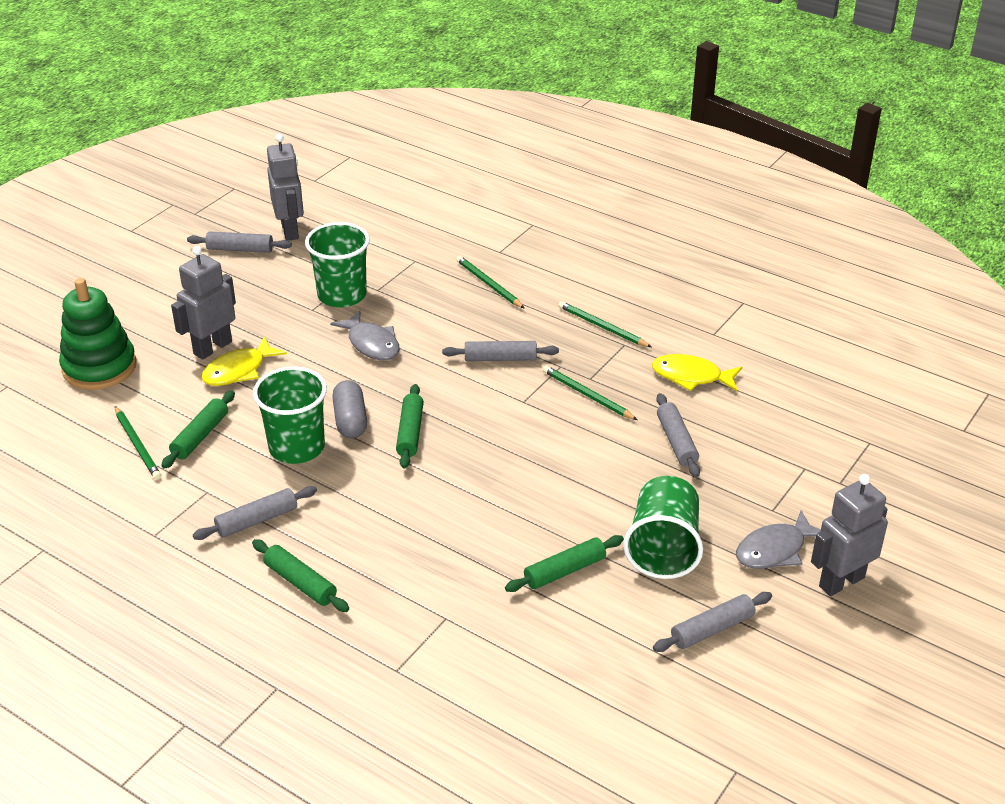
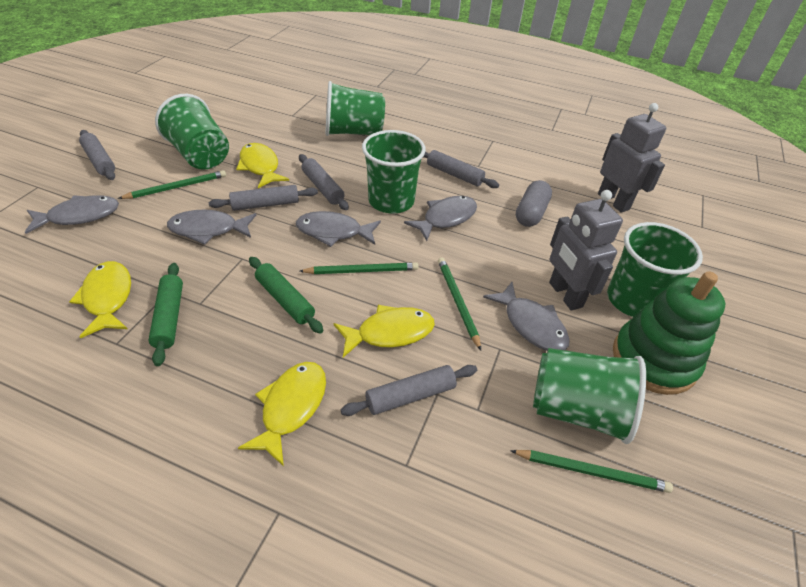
green cup: [253,366,327,464] [305,222,370,307] [623,476,703,579] = 3 -> [155,94,229,170] [326,81,385,136] [362,130,426,214] [533,348,646,444] [607,222,703,317] = 5
green rolling pin: [161,391,235,469] [252,539,349,612] [396,384,424,469] [505,535,624,592] = 4 -> [148,263,183,366] [249,257,323,334] = 2
grey fish: [330,310,400,360] [736,510,821,569] = 2 -> [25,195,119,234] [167,210,256,245] [296,211,381,247] [404,196,477,241] [483,282,570,351] = 5
grey robot: [171,246,236,360] [267,134,304,241] [811,474,888,596] = 3 -> [549,190,623,311] [598,103,666,213] = 2
yellow fish: [201,337,287,386] [652,354,742,391] = 2 -> [69,261,131,338] [236,143,289,188] [238,362,326,467] [334,305,435,357] = 4

